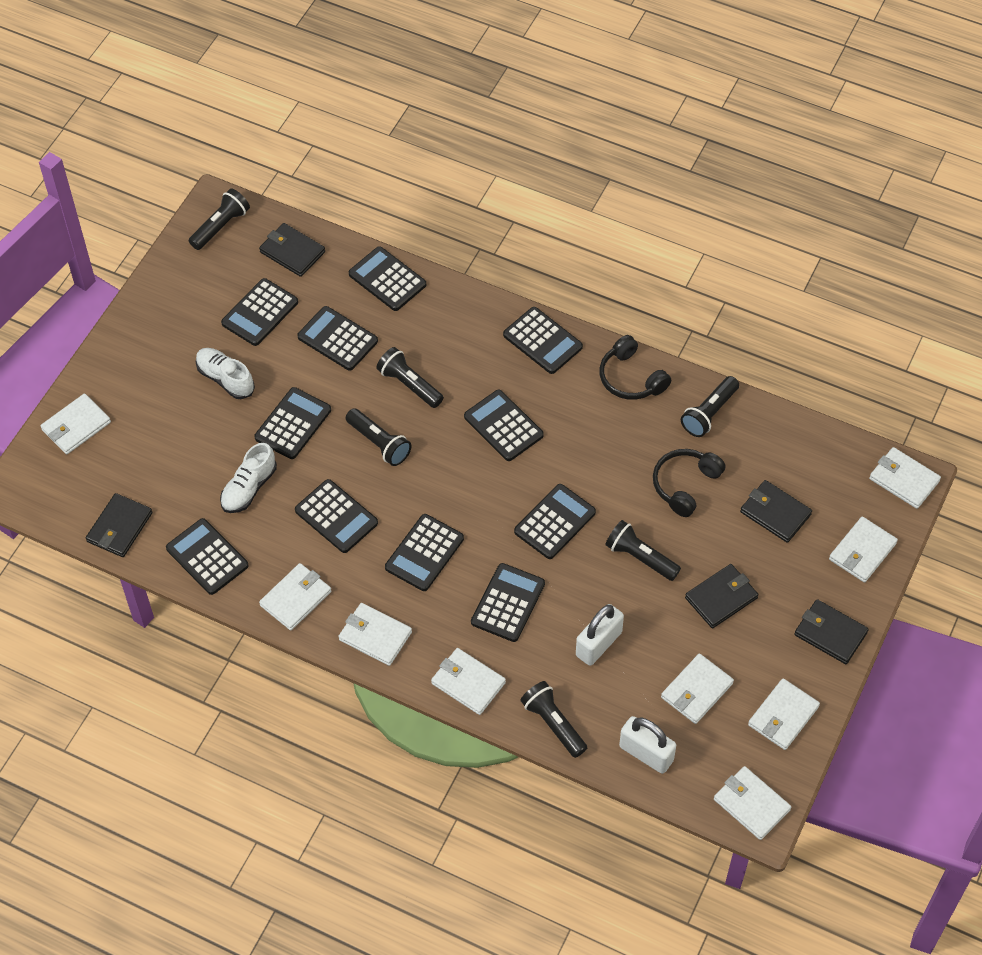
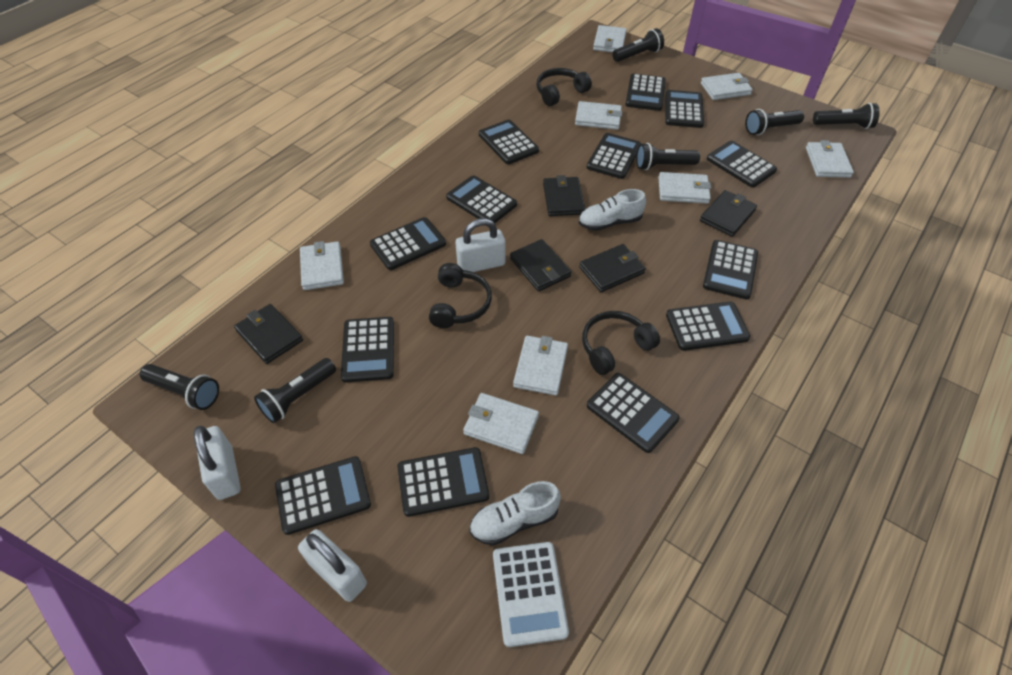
black calculator: [166,518,249,595] [221,278,298,346] [254,387,331,459] [295,479,378,553] [297,306,378,371] [349,246,426,311] [385,514,464,591] [464,390,544,461] [471,563,545,642] [503,307,583,374] [514,484,596,559] = 11 -> [275,456,371,535] [341,317,394,383] [370,217,446,270] [397,447,489,517] [446,175,517,223] [479,120,539,164] [587,133,641,179] [587,373,680,453] [625,74,666,111] [665,90,704,128] [666,302,750,351] [703,240,758,300] [707,141,777,188] = 13
black headphones: [599,335,671,400] [653,449,725,517] = 2 -> [429,263,492,328] [537,68,592,106] [582,311,660,375] = 3
white calculator: none = 0 -> [493,542,569,647] = 1
white padlock: [576,604,624,666] [619,716,676,774] = 2 -> [194,426,241,500] [298,529,367,602] [456,218,506,272] = 3
white wallet: [41,394,111,454] [259,563,331,630] [338,603,412,666] [431,648,506,715] [661,653,734,724] [714,766,791,840] [748,678,820,750] [829,516,898,582] [869,447,941,509] = 9 -> [300,241,344,290] [463,393,539,454] [513,336,568,396] [575,101,622,130] [593,25,626,52] [658,172,711,204] [701,73,753,100] [806,140,854,178] = 8

